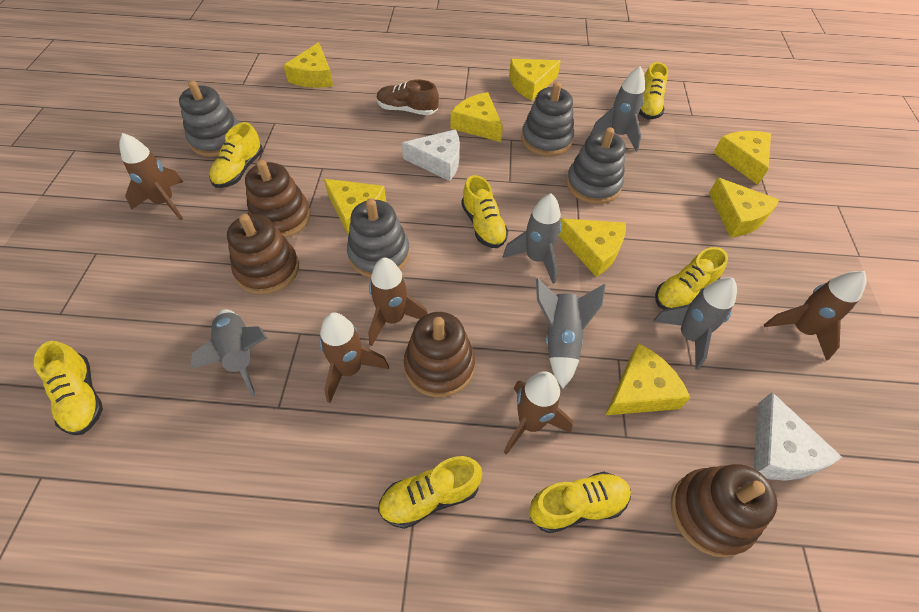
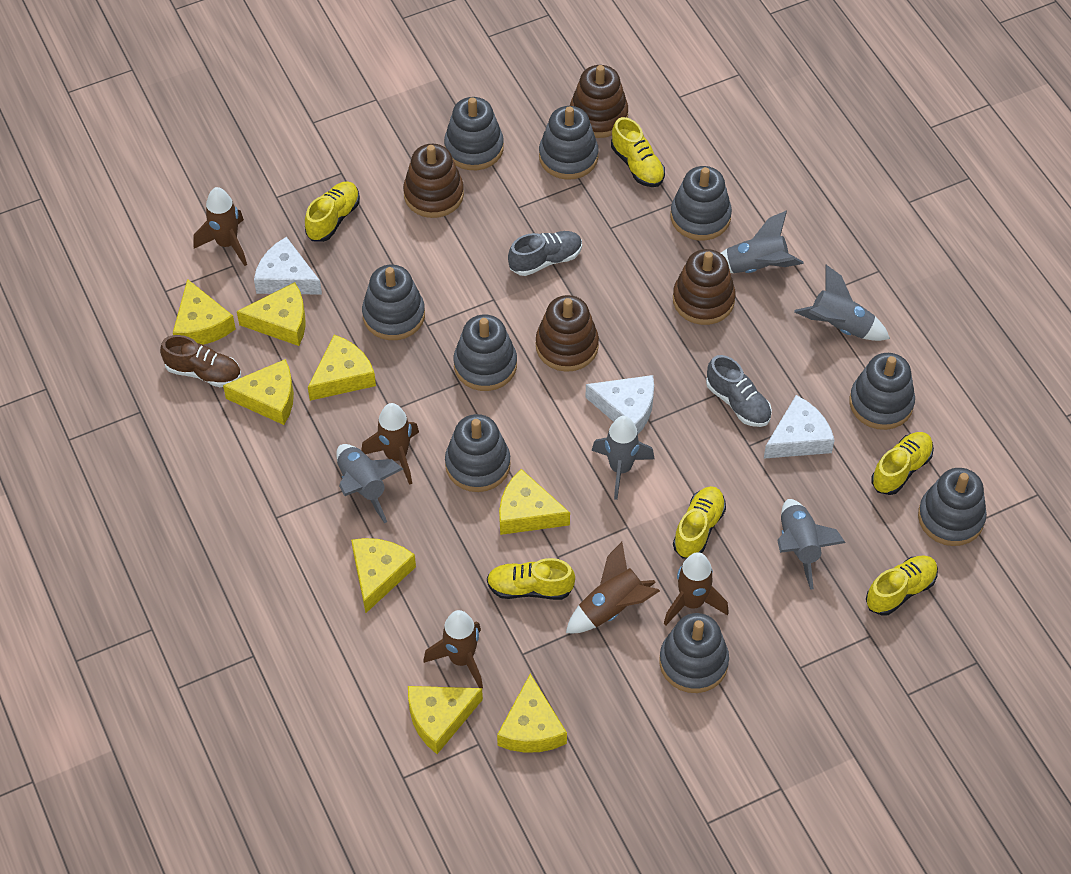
grey shoe: none = 0 -> [508,231,582,276] [706,355,772,427] = 2
grey stacking toy: [179,80,239,157] [347,198,410,278] [521,82,574,156] [566,127,626,204] = 4 -> [362,265,425,340] [444,97,504,170] [445,414,511,492] [454,315,517,391] [539,106,599,180] [659,613,729,693] [671,166,732,241] [850,353,915,430] [918,468,987,546] = 9
white cheese: [402,129,460,181] [753,392,842,481] = 2 -> [254,237,322,295] [585,375,654,434] [764,395,835,459] = 3
yellow shoe: [34,341,103,435] [209,122,263,188] [378,456,482,529] [461,175,508,248] [529,472,631,533] [639,62,668,119] [655,247,728,309] = 7 -> [305,181,360,242] [487,558,575,600] [611,117,665,187] [673,486,726,559] [866,555,938,615] [871,432,934,495] = 6

